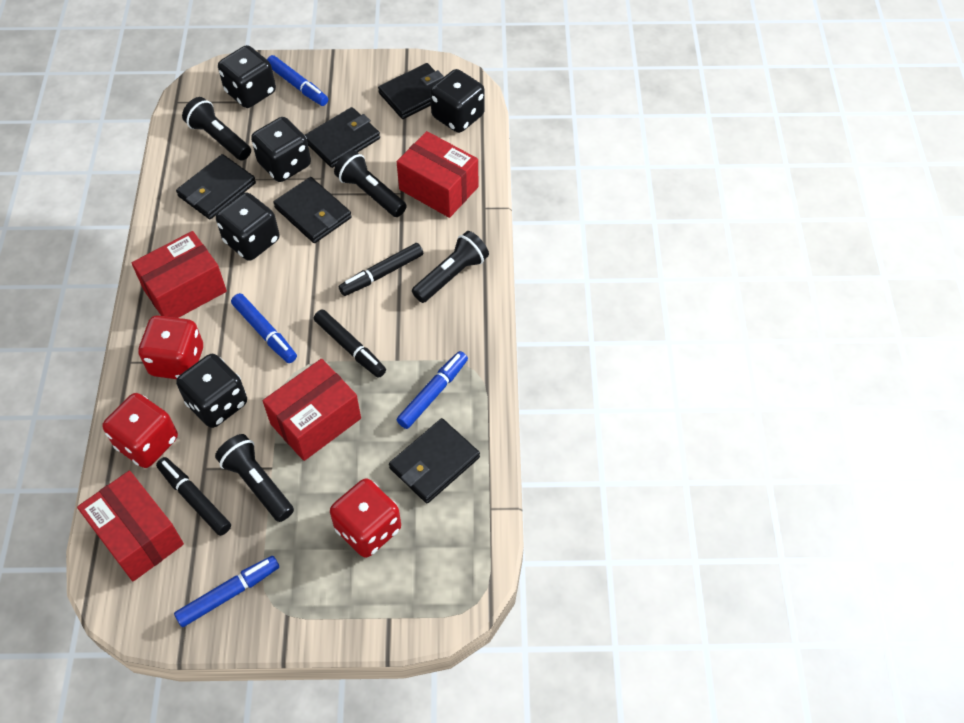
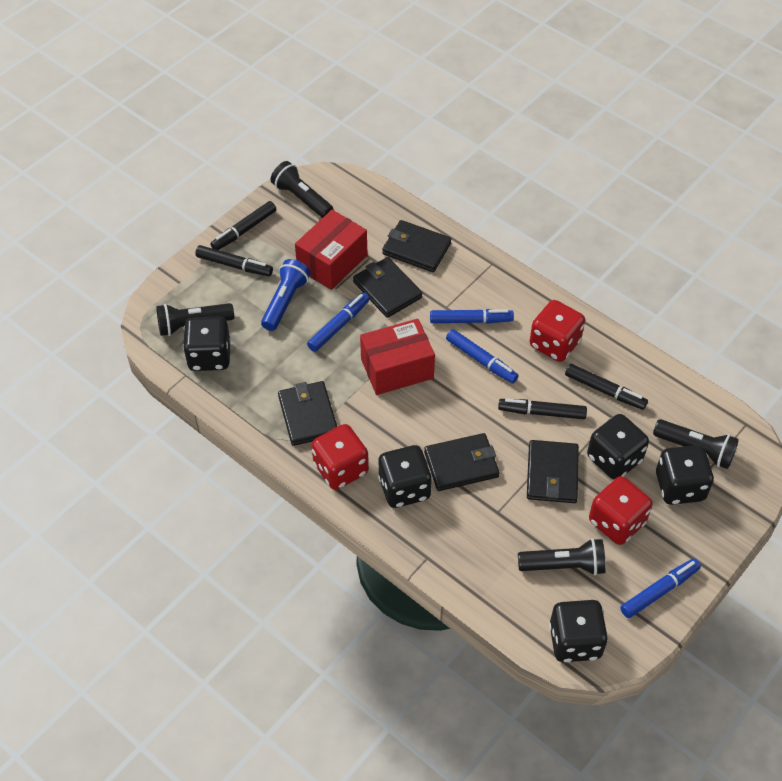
black marker: [156,457,231,536] [314,309,386,378] [339,243,423,296] = 3 -> [195,245,273,276] [210,201,276,250] [498,399,587,419] [565,364,648,410] = 4
blue flashlight: none = 0 -> [261,259,311,331] = 1
red box: [77,471,184,581] [132,231,227,318] [263,359,361,461] [397,131,478,218] = 4 -> [295,210,367,290] [360,319,435,395] = 2

